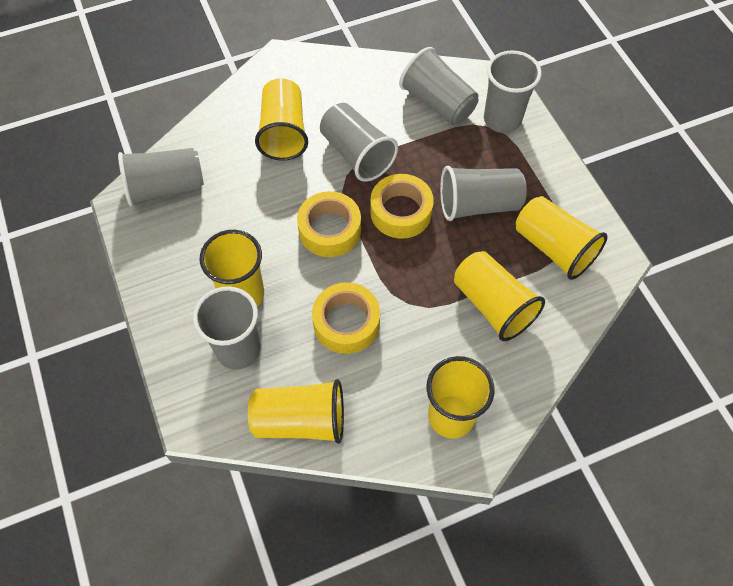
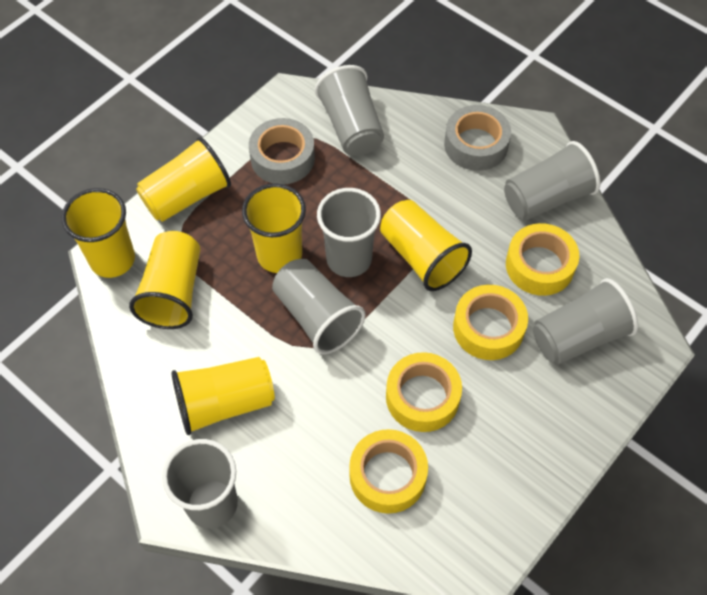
grey tape: none = 0 -> [249,118,315,184] [444,105,511,171] = 2
yellow tape: [297,191,361,257] [312,282,380,354] [370,174,434,239] = 3 -> [349,429,428,514] [386,352,462,432] [453,285,528,360] [506,223,579,296] = 4

